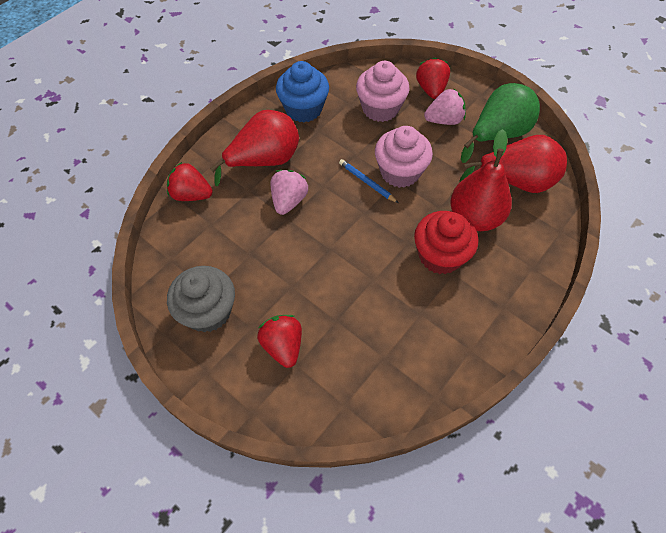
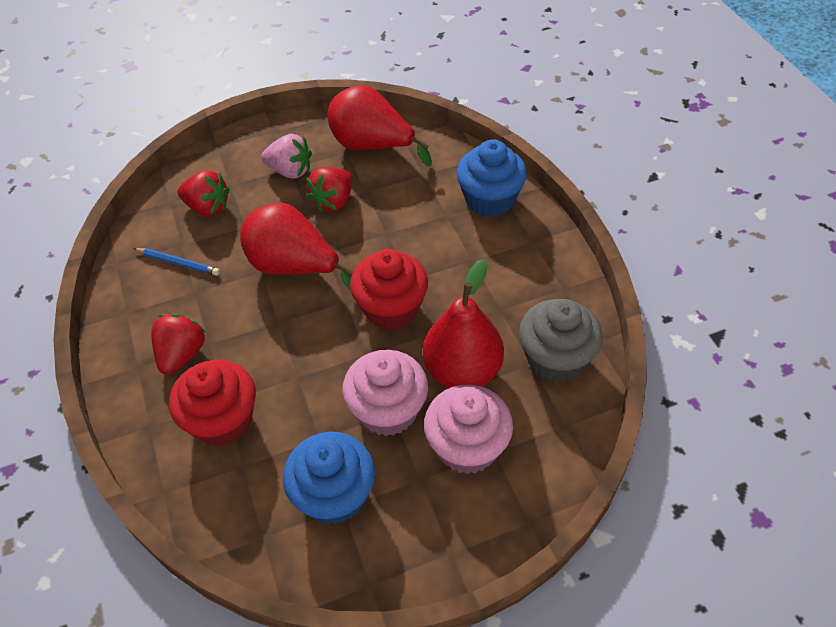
blue cupcake: [276,61,329,122] = 1 -> [283,432,375,524] [456,139,527,217] = 2
green pear: [461,83,540,163] = 1 -> none = 0
pink strawberry: [270,170,308,215] [424,88,466,125] = 2 -> [261,134,312,179] = 1
red cupcake: [414,211,478,274] = 1 -> [169,360,256,446] [350,249,428,330] = 2

